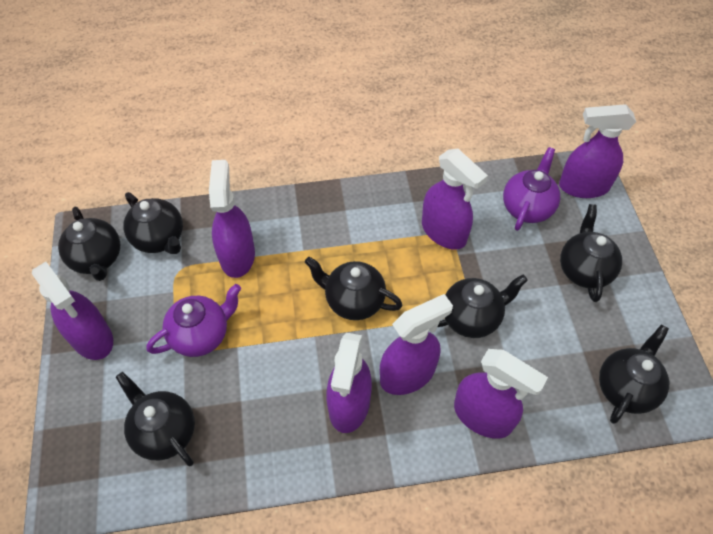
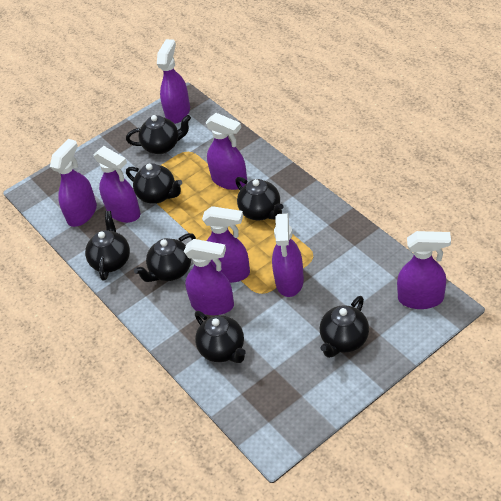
purple spray bottle: [32,262,113,360] [209,160,255,278] [326,333,372,433] [380,294,453,395] [422,149,488,250] [454,349,548,439] [559,104,636,198] = 7 -> [50,139,97,227] [93,146,140,223] [157,39,190,124] [184,239,234,315] [202,206,250,283] [206,113,247,190] [272,213,304,297] [397,231,451,309] = 8
purple teapot: [146,284,241,357] [503,147,560,231] = 2 -> none = 0

